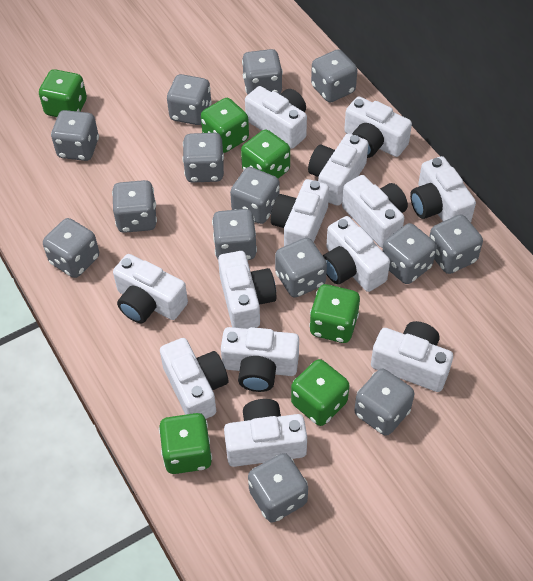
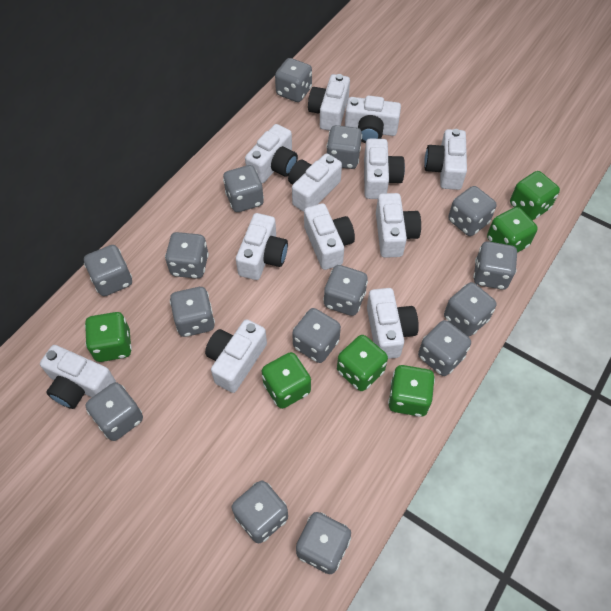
grey dice: [43,218,99,278] [51,110,99,161] [112,180,157,233] [167,74,212,125] [183,133,224,183] [212,209,257,260] [230,167,280,224] [242,49,283,95] [248,453,308,523] [275,238,327,298] [311,49,357,103] [354,369,414,436] [382,223,437,284] [429,214,483,274] = 14 -> [84,245,132,296] [86,382,143,441] [165,232,209,279] [170,287,215,337] [223,165,264,212] [232,480,288,543] [275,58,312,102] [292,308,341,363] [296,512,351,574] [323,265,368,316] [326,125,362,169] [418,320,471,376] [444,282,497,337] [448,186,497,236] [473,241,517,290] = 15
white camera: [113,254,188,323] [160,338,228,419] [218,251,277,329] [221,327,299,392] [224,399,307,467] [245,86,307,149] [271,179,329,246] [308,133,368,206] [323,216,390,292] [342,175,408,248] [344,97,412,158] [371,321,453,392] [410,156,476,223] = 13 -> [40,345,116,409] [205,319,267,393] [236,213,288,280] [245,124,298,183] [288,154,342,212] [304,203,355,270] [308,74,350,131] [345,95,401,143] [364,138,405,199] [367,288,419,359] [376,193,421,258] [424,129,467,190] = 12

